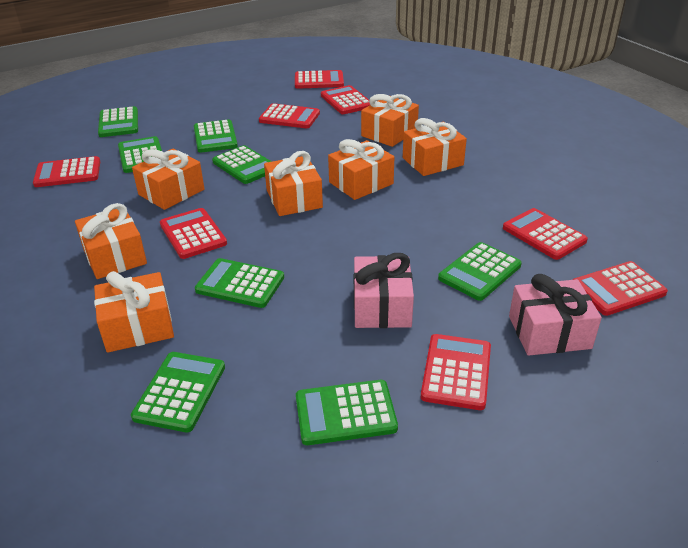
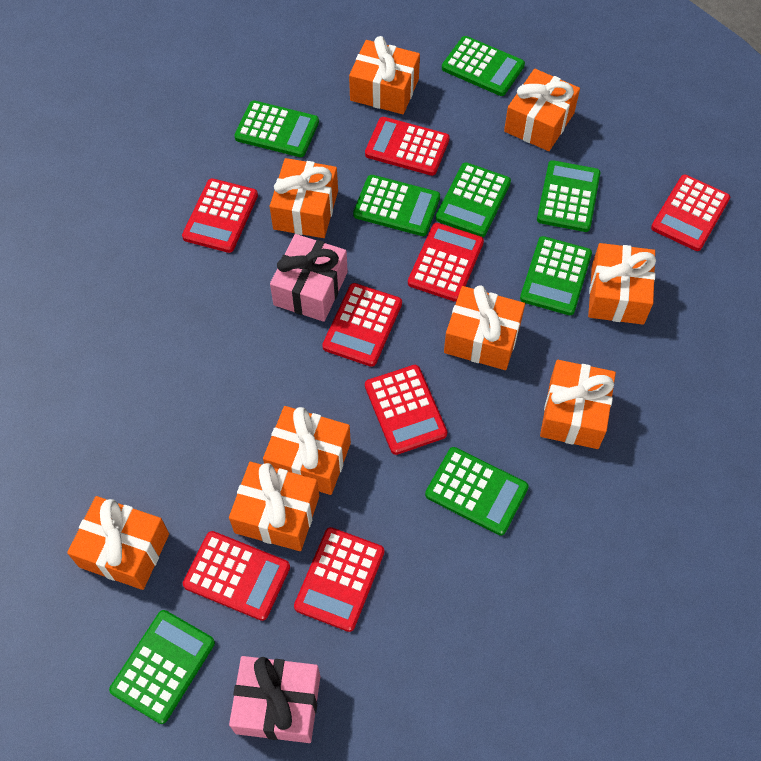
orange gift: [75,203,147,279] [94,271,174,353] [132,149,204,210] [264,151,323,216] [328,139,394,200] [361,94,419,147] [403,118,467,176] = 7 -> [67,496,169,590] [229,462,319,551] [263,406,351,495] [270,158,338,238] [349,36,420,114] [444,285,525,370] [504,69,580,151] [540,360,616,449] [588,243,656,325] = 9

